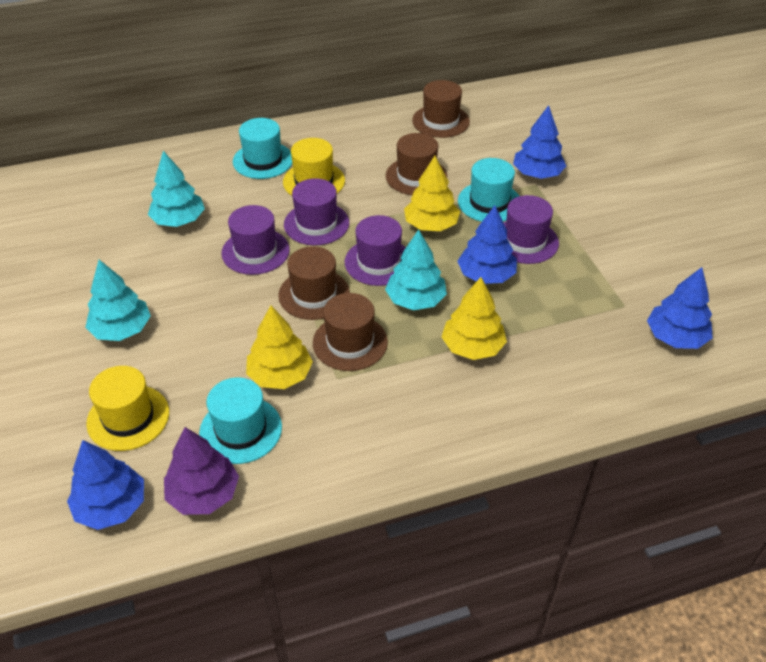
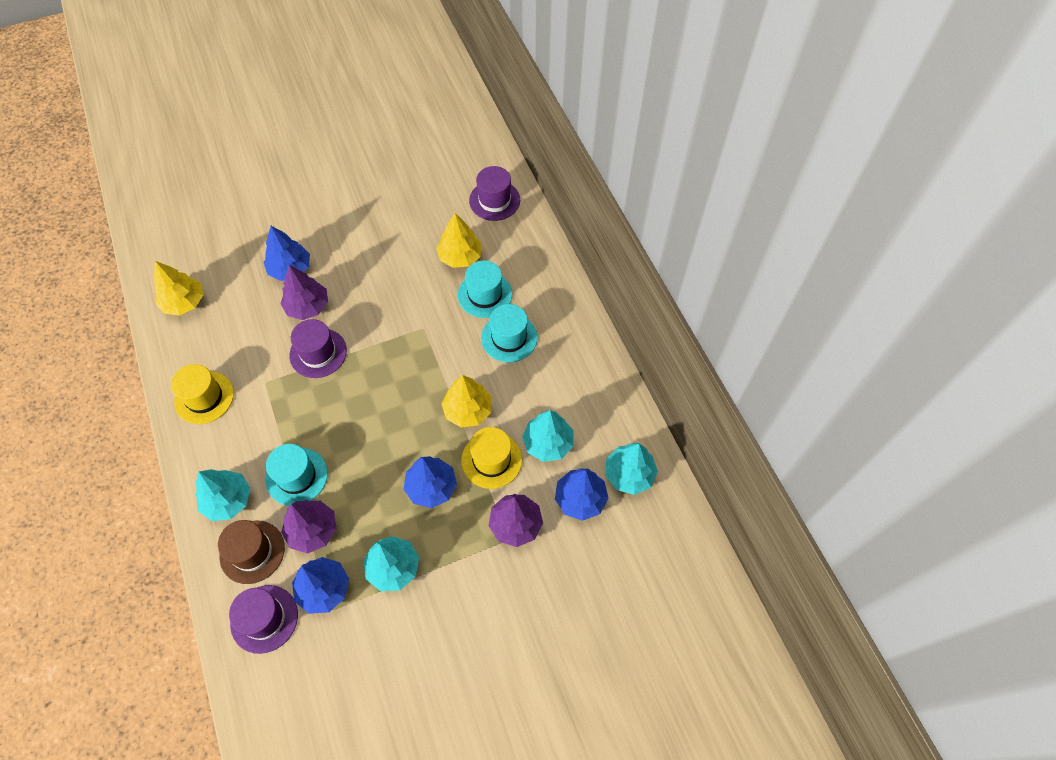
brown hat: [278,246,350,320] [313,293,388,371] [386,133,447,195] [412,80,470,138] = 4 -> [218,520,285,584] = 1
purple hat: [222,205,290,275] [284,178,349,245] [345,215,406,286] [504,195,559,264] = 4 -> [229,585,298,654] [289,319,347,378] [469,166,520,221] = 3
purple tree: [164,427,239,515] = 1 -> [280,265,328,320] [281,500,337,554] [489,494,543,547] = 3
turquoise tree: [85,260,151,341] [148,151,205,227] [385,229,447,310] = 3 -> [196,469,251,521] [363,536,419,591] [522,410,573,462] [605,443,658,495] = 4

